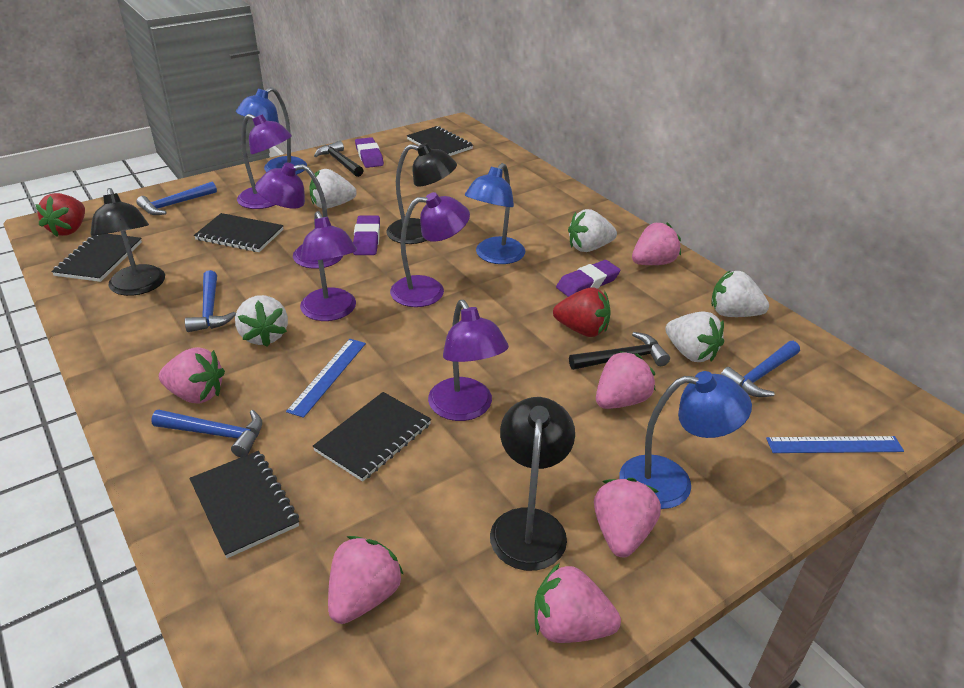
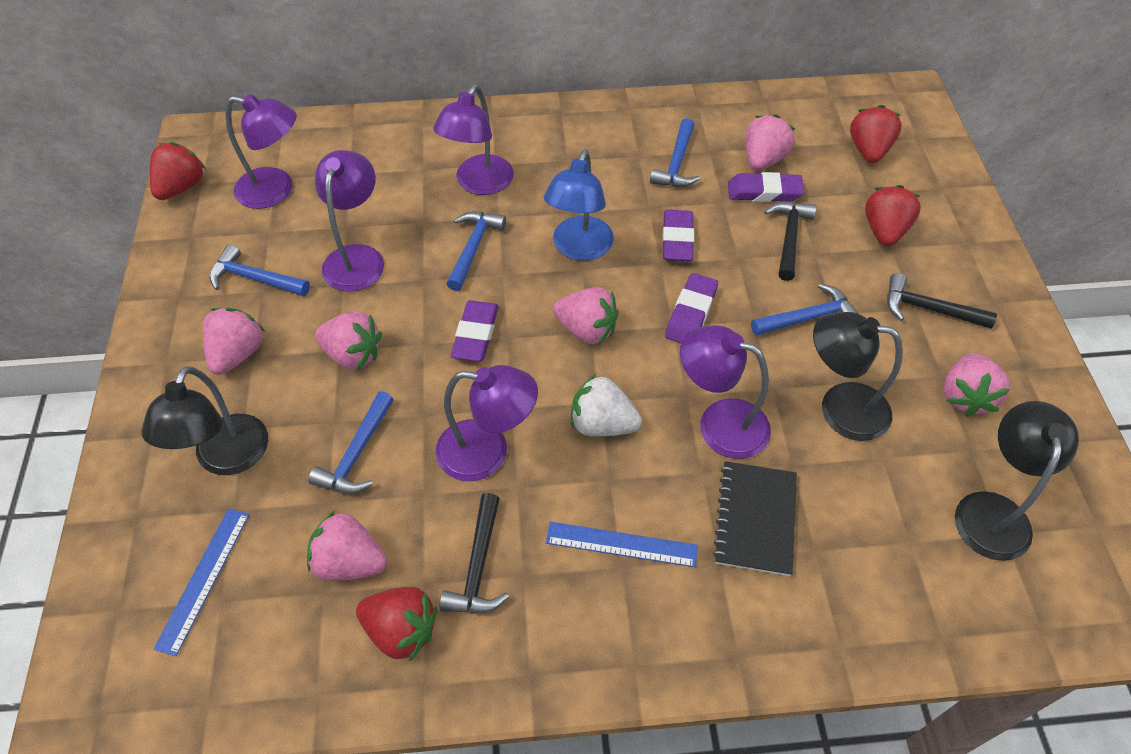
black hammer: [314,141,364,177] [569,332,670,370] = 2 -> [440,493,509,614] [764,202,817,281] [887,273,997,329] = 3
black notebook: [51,234,142,282] [189,451,299,558] [194,213,284,252] [313,392,431,482] [407,126,473,156] = 5 -> [713,461,797,576] = 1
blue hammer: [136,182,217,215] [151,410,262,457] [185,270,236,332] [721,341,800,397] = 4 -> [209,244,310,296] [308,391,394,494] [447,212,506,291] [650,118,700,187] [751,284,859,336] = 5
blue lamp: [236,87,307,175] [465,163,525,264] [619,371,752,509] = 3 -> [544,150,614,261] = 1
purple eraser: [353,216,380,255] [355,137,384,168] [556,260,620,297] = 3 -> [451,300,499,362] [662,210,694,261] [665,273,718,343] [728,172,804,202] = 4
red strawberry: [35,193,85,237] [553,287,611,337] = 2 -> [150,142,206,200] [356,587,437,662] [850,105,902,163] [865,185,921,247] = 4
white strawberry: [235,295,288,347] [309,169,357,208] [568,209,617,252] [665,312,724,362] [711,270,769,317] = 5 -> [571,374,642,436] = 1

